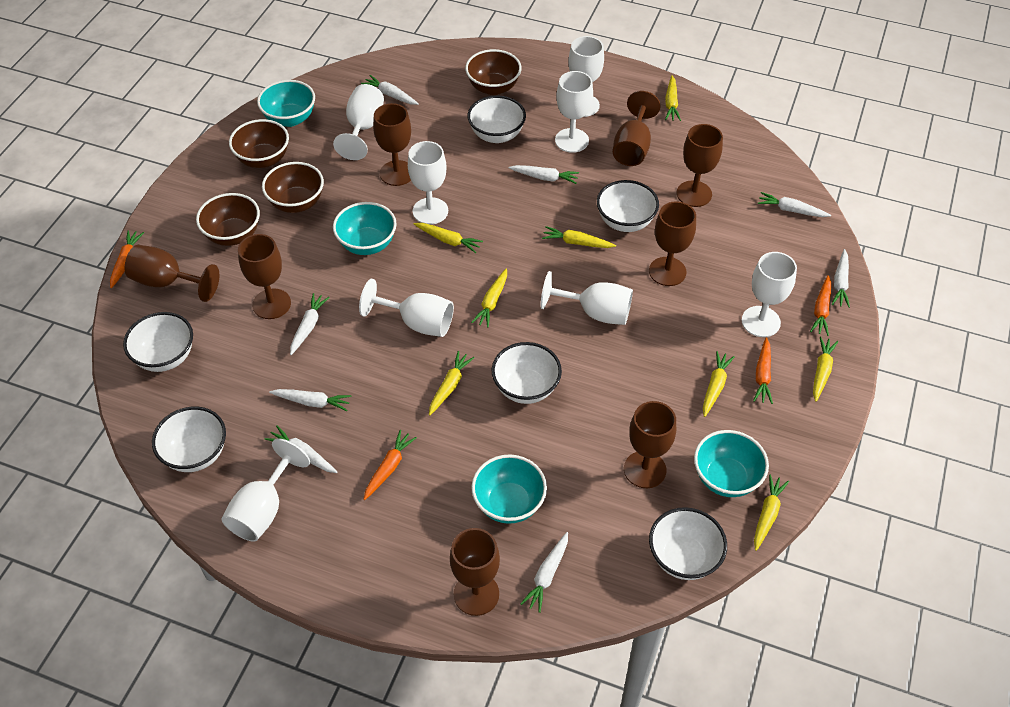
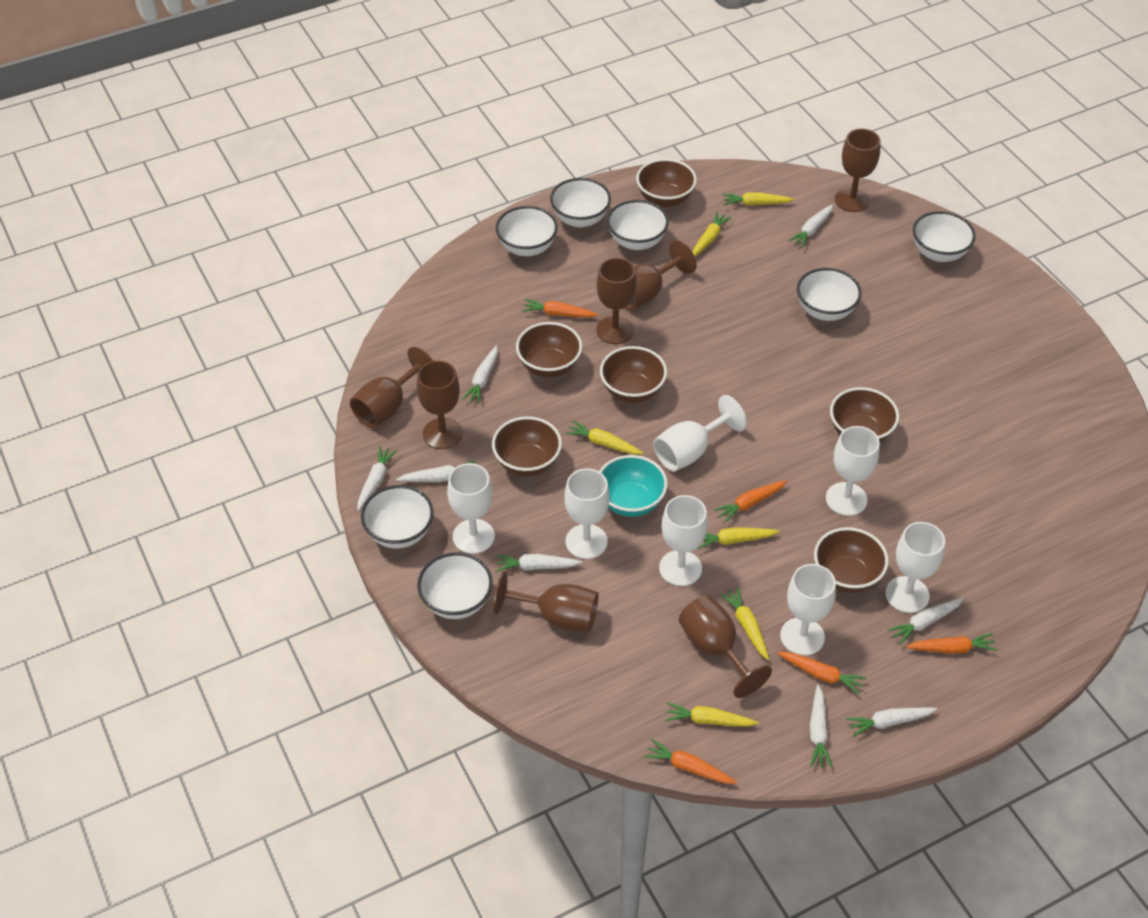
brown bowl: [196,193,260,246] [229,119,289,168] [262,162,324,213] [465,49,522,95] = 4 -> [492,416,562,477] [516,322,582,377] [600,346,667,403] [636,159,697,208] [814,527,889,593] [830,387,899,442] = 6
brown goblet: [125,245,219,302] [238,234,291,319] [373,103,411,186] [450,528,500,616] [613,91,661,166] [624,401,676,488] [649,201,696,286] [677,124,723,207] = 8 -> [350,347,433,428] [417,360,463,449] [493,571,599,633] [596,258,637,344] [625,240,697,310] [679,595,772,698] [835,129,881,212] = 7
orange carrot: [110,231,144,288] [363,430,417,500] [753,337,773,404] [810,275,831,336] = 4 -> [522,299,598,318] [644,739,737,784] [714,480,787,523] [777,652,867,695] [906,633,997,654] = 5
turquoise bowl: [257,80,315,127] [333,202,396,255] [471,455,547,524] [694,430,769,497] = 4 -> [599,455,668,517] = 1
white bowl: [123,312,193,372] [152,407,226,472] [468,96,526,143] [492,342,562,404] [597,180,659,232] [649,507,727,580] = 6 -> [361,485,434,549] [417,552,493,619] [496,206,558,256] [550,178,611,227] [607,200,669,250] [797,268,862,321] [913,211,976,262] = 7
white goblet: [221,438,310,542] [333,84,384,160] [359,279,454,337] [408,141,448,224] [541,271,633,325] [555,71,593,153] [568,36,604,117] [742,252,797,337] = 8 -> [447,463,495,554] [564,468,610,559] [653,395,747,472] [659,495,708,586] [780,564,836,656] [826,426,880,516] [886,522,945,613] = 7
yellow carrot: [414,223,483,253] [429,351,475,415] [471,268,507,328] [542,226,616,248] [665,76,681,121] [703,351,735,417] [754,474,789,551] [813,336,838,402] = 8 -> [566,420,644,454] [665,702,759,727] [692,211,732,256] [697,527,779,549] [720,587,769,660] [723,192,794,206] = 6

